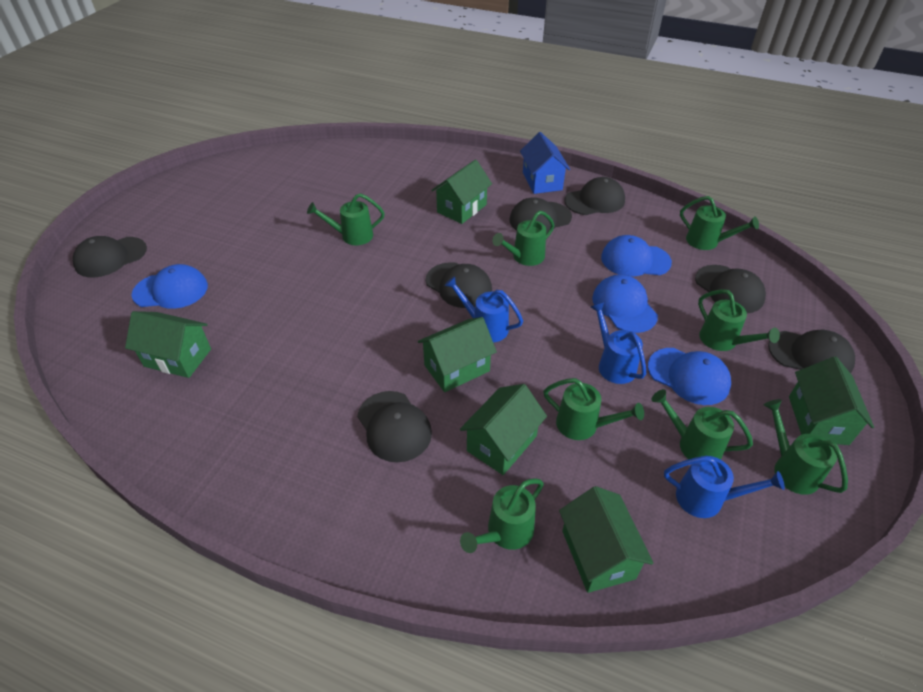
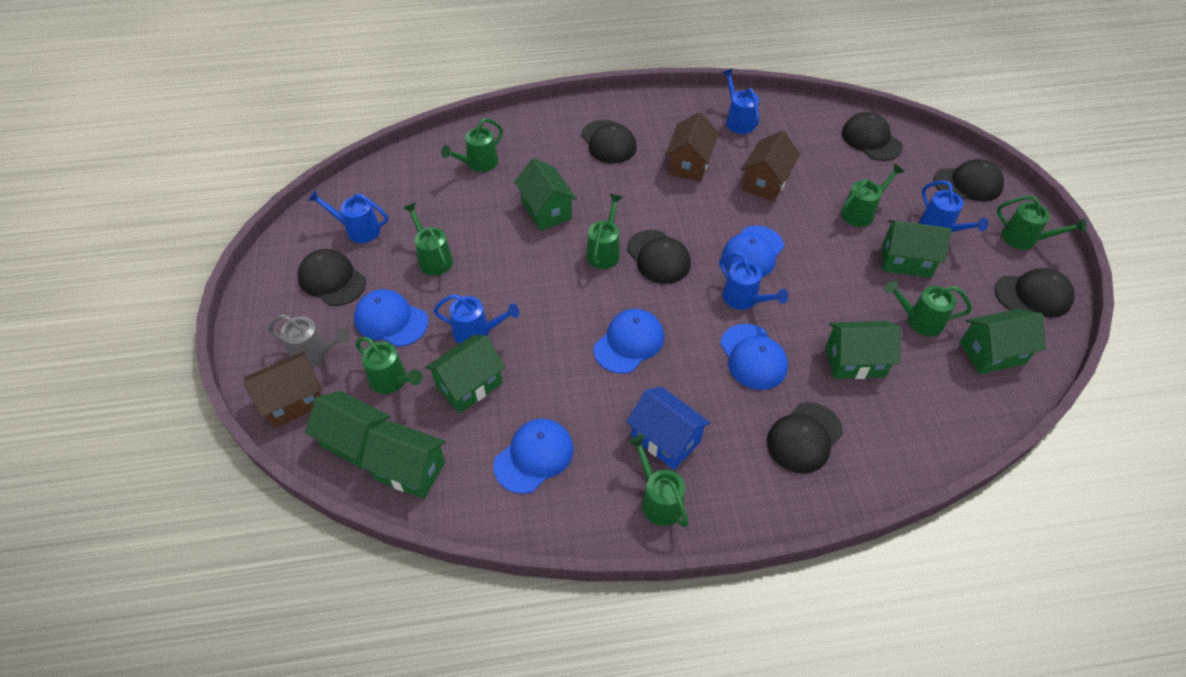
blue cap: [131,264,208,309] [592,275,658,333] [601,235,672,276] [648,348,731,405] = 4 -> [354,289,428,347] [493,419,574,494] [594,309,664,373] [720,324,788,390] [722,226,784,278] = 5
blue watering can: [444,276,523,342] [591,302,646,384] [664,456,785,518] = 3 -> [308,190,388,243] [433,294,519,344] [719,252,789,310] [722,69,759,134] [919,180,988,233] = 5
brown house: none = 0 -> [244,352,322,429] [665,112,719,182] [741,131,800,201] = 3
green house: [125,311,211,378] [418,317,497,392] [431,160,492,224] [460,384,547,475] [559,486,654,593] [789,357,874,445] = 6 -> [305,391,391,467] [360,421,446,499] [425,335,506,413] [514,158,577,231] [826,321,901,379] [882,220,952,278] [960,309,1046,374] = 7
grey watering can: none = 0 -> [268,314,349,367] = 1

